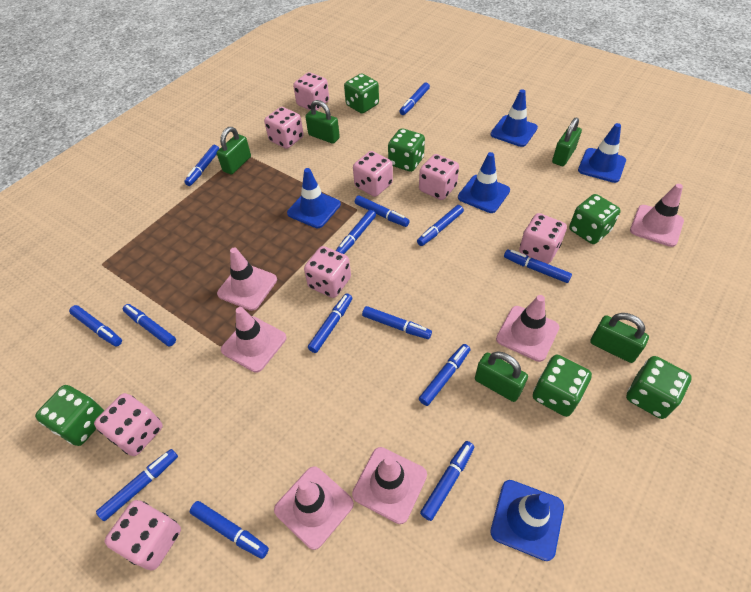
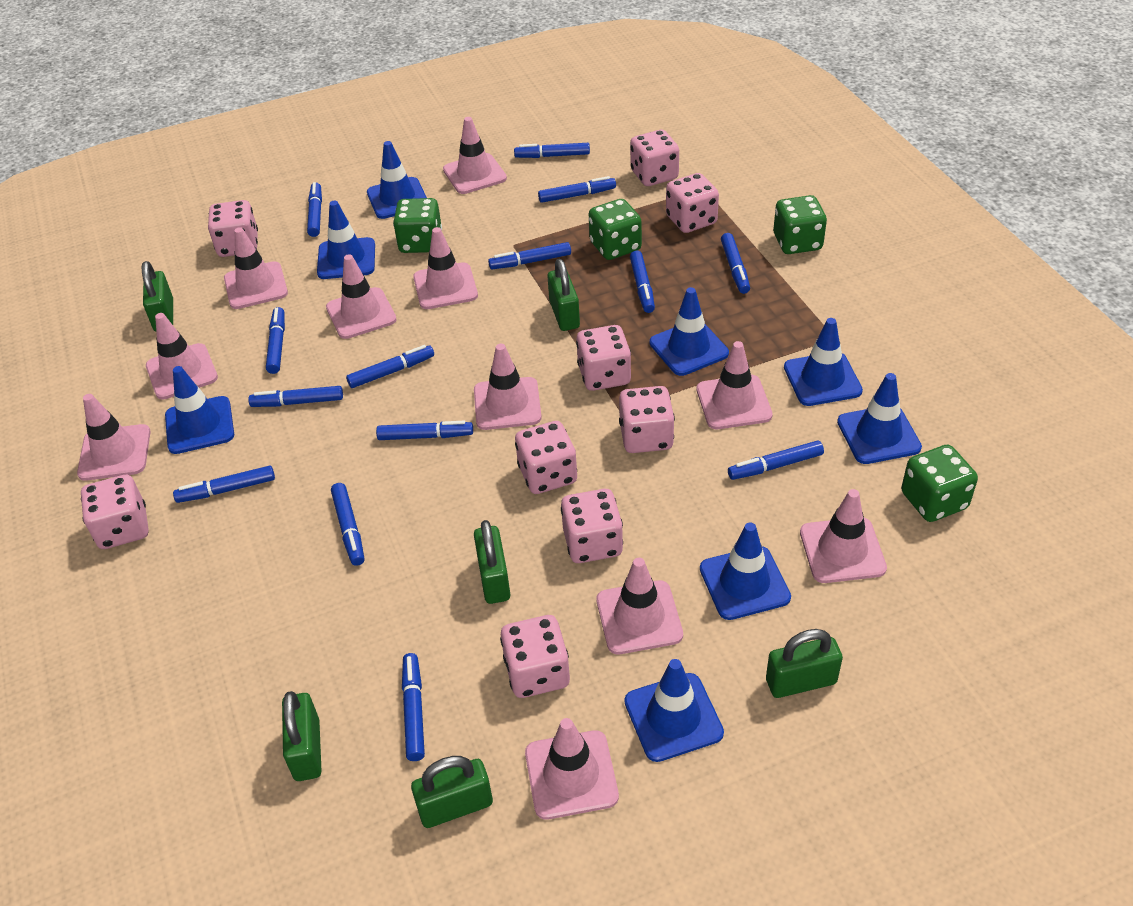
blue traffic cone: [287,168,341,228] [458,152,510,213] [490,89,538,147] [490,480,564,561] [578,123,626,183] = 5 -> [165,366,234,454] [317,201,375,279] [367,141,427,219] [624,659,724,762] [650,287,729,376] [700,522,791,620] [784,318,863,406] [837,373,922,464] = 8
green dice: [35,385,105,446] [344,73,379,114] [388,128,425,172] [533,355,592,417] [569,194,621,244] [626,356,692,419] = 6 -> [393,198,442,253] [589,199,642,260] [774,195,827,254] [901,445,978,522] = 4
green padlock: [217,127,251,175] [305,100,340,144] [475,352,528,402] [552,118,582,166] [590,313,649,363] = 5 -> [142,261,173,331] [282,691,322,781] [411,756,493,828] [474,520,510,604] [547,259,580,331] [766,629,843,698] = 6
pink dice: [94,393,163,456] [105,500,181,571] [264,107,304,149] [293,72,329,111] [304,246,351,298] [353,151,393,197] [419,154,459,200] [519,213,567,264] = 8 -> [81,475,149,549] [208,200,258,257] [500,615,570,698] [515,421,577,494] [561,489,623,563] [576,325,631,391] [619,386,675,453] [630,130,679,186] [666,173,719,233] = 9
pink traffic cone: [217,248,277,311] [221,307,286,373] [274,466,354,550] [352,447,427,524] [496,295,559,362] [630,184,684,247] = 6 -> [77,394,151,481] [146,313,218,400] [224,227,288,309] [326,254,397,339] [413,227,478,309] [443,117,507,194] [474,344,542,430] [525,718,619,820] [597,558,683,654] [697,341,773,429] [800,489,887,583] = 11

